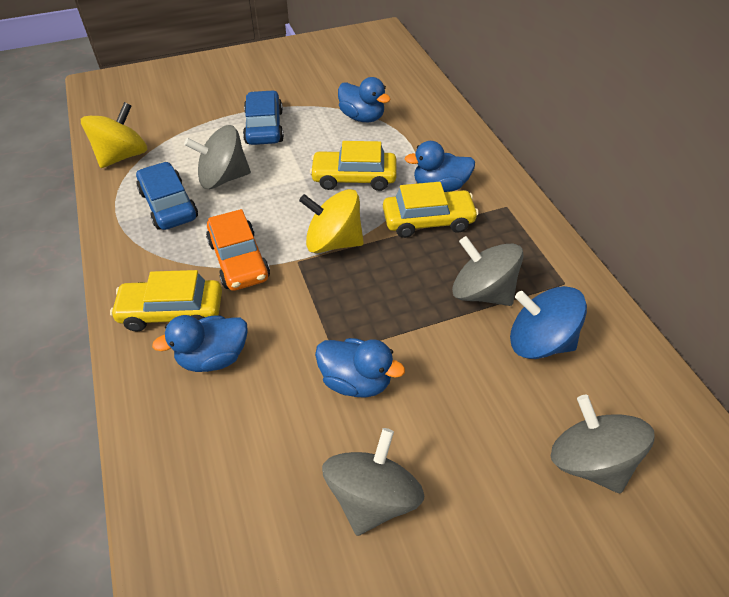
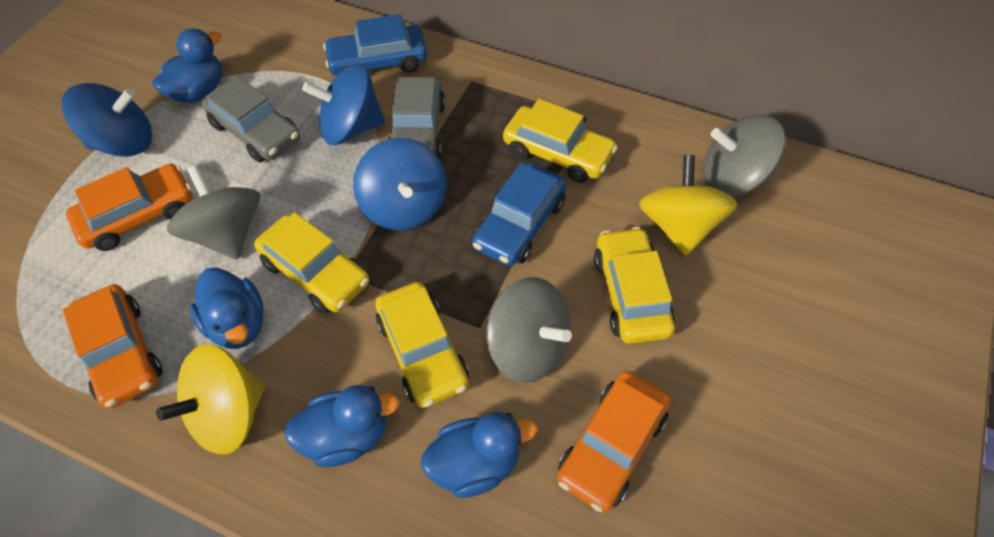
blue spinning top: [510,286,587,359] = 1 -> [62,83,152,157] [302,64,385,145] [353,138,447,231] = 3
grey car: none = 0 -> [202,75,300,162] [388,77,445,158] = 2
grey spinning top: [184,125,251,189] [322,428,424,536] [452,236,523,306] [551,395,655,493] = 4 -> [167,165,260,260] [486,277,572,383] [703,115,786,197] = 3
orange car: [206,209,270,291] = 1 -> [63,284,163,408] [66,164,193,251] [557,371,671,513] = 3
yellow car: [110,270,222,332] [310,141,397,191] [383,182,479,238] = 3 -> [254,212,369,313] [375,282,469,408] [503,99,618,183] [594,227,675,344] = 4

